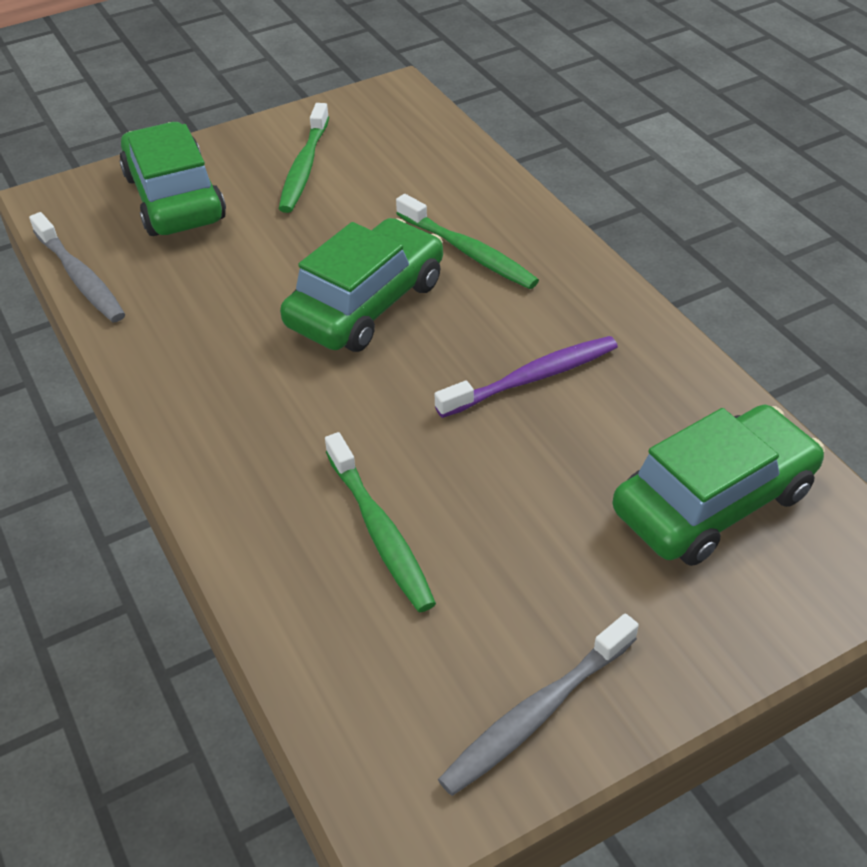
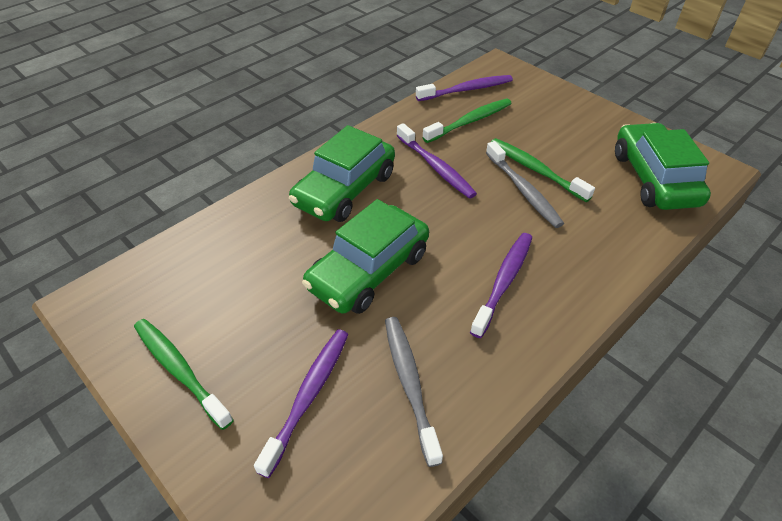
purple toothbrush: [435,336,618,418] = 1 -> [254,329,349,478] [396,123,477,199] [416,75,513,101] [470,233,532,338] = 4

